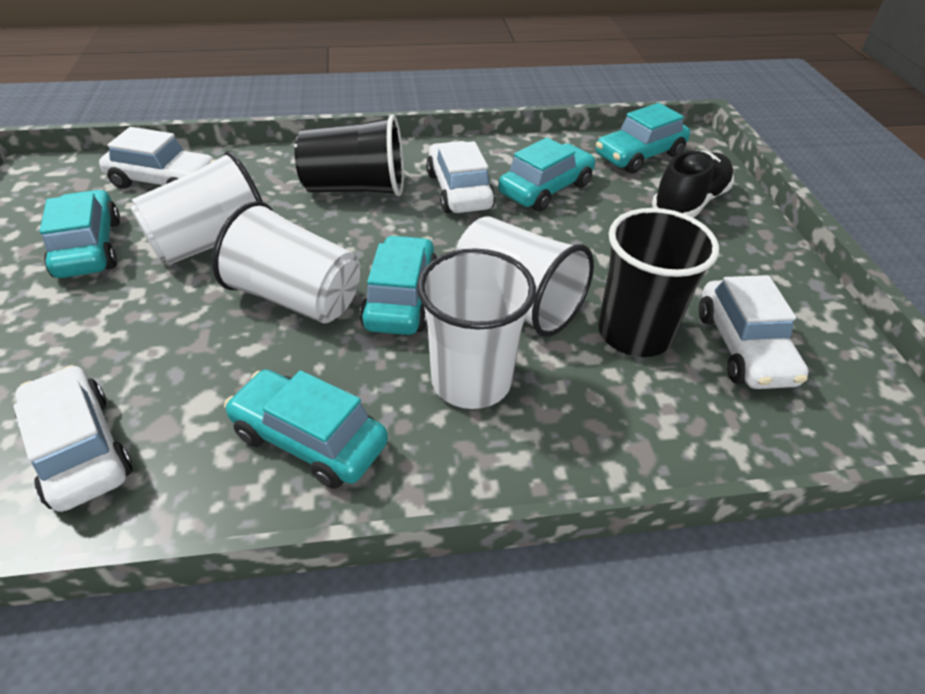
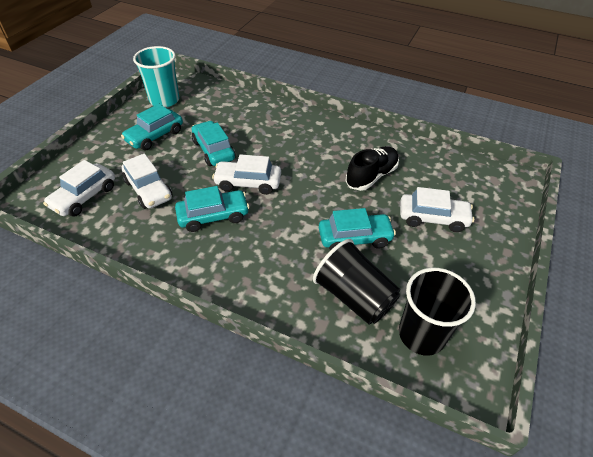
turquoise car: [40,190,120,278] [224,369,388,489] [360,235,437,335] [498,138,596,212] [596,103,690,174] = 5 -> [121,104,183,151] [175,186,250,232] [192,121,235,166] [319,208,396,251] = 4
turquoise cup: none = 0 -> [133,46,180,107] = 1
white cup: [130,151,263,265] [212,201,360,323] [417,248,536,409] [456,216,594,337] = 4 -> none = 0

